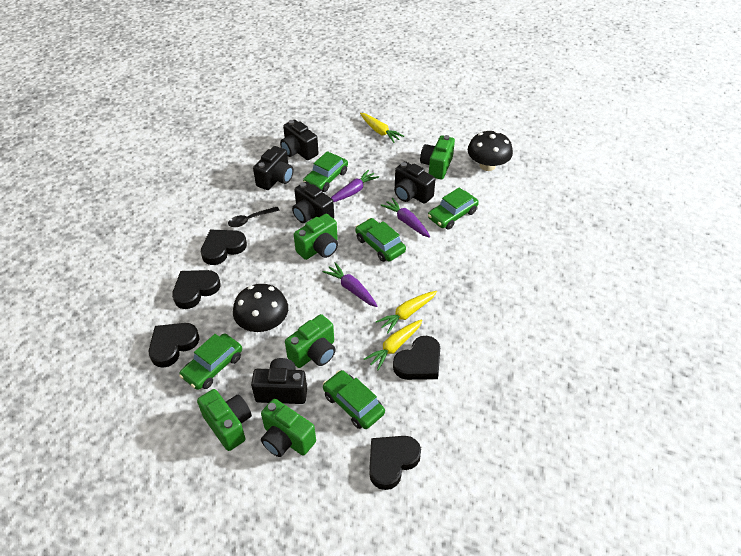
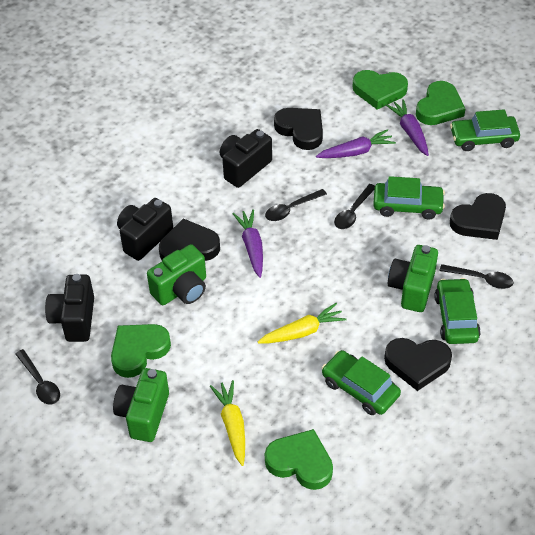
black camera: [251,358,307,404] [253,146,293,190] [280,119,319,160] [292,181,334,223] [394,161,435,204] = 5 -> [45,274,94,342] [117,198,173,261] [220,129,272,188] = 3
black heart: [149,323,199,368] [172,270,221,309] [201,230,247,265] [369,436,421,490] [393,336,440,380] = 5 -> [159,219,220,261] [274,108,323,150] [384,338,452,391] [450,193,506,240] = 4
black mushroom: [233,284,288,332] [468,131,513,171] = 2 -> none = 0
black spoon: [228,207,280,227] = 1 -> [15,349,60,404] [265,189,327,221] [334,184,375,229] [439,264,513,289] = 4
green camera: [197,389,252,451] [261,399,316,457] [285,314,336,368] [294,214,338,260] [420,135,455,180] = 5 -> [113,368,169,442] [147,244,206,305] [388,245,438,312] = 3
green car: [179,333,242,390] [303,151,348,192] [323,370,385,429] [355,218,406,262] [428,187,479,230] = 5 -> [322,350,401,415] [373,176,445,220] [434,278,481,344] [450,109,520,151] = 4
green heart: none = 0 -> [111,324,171,378] [265,429,333,490] [353,70,408,110] [416,81,465,125] = 4
yellow carrot: [360,113,404,143] [364,319,423,371] [376,291,437,334] = 3 -> [210,380,245,466] [258,303,347,344] = 2

